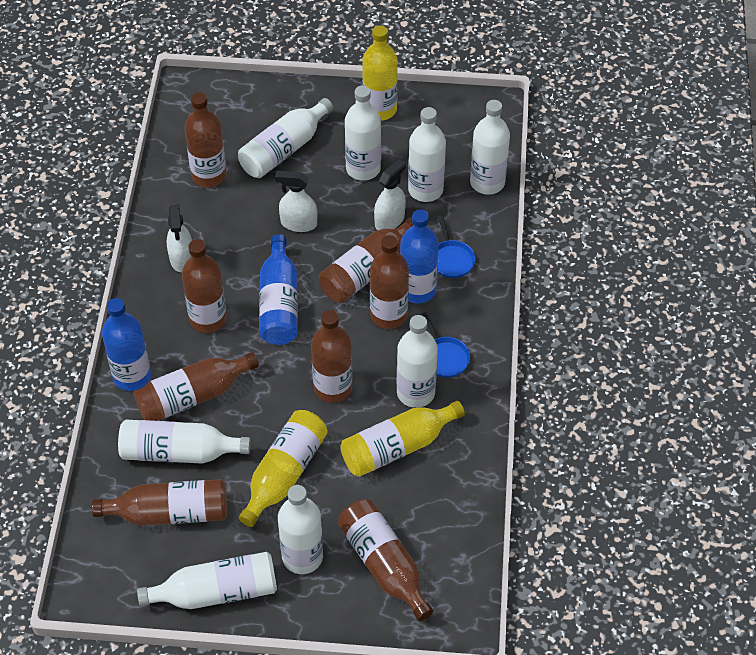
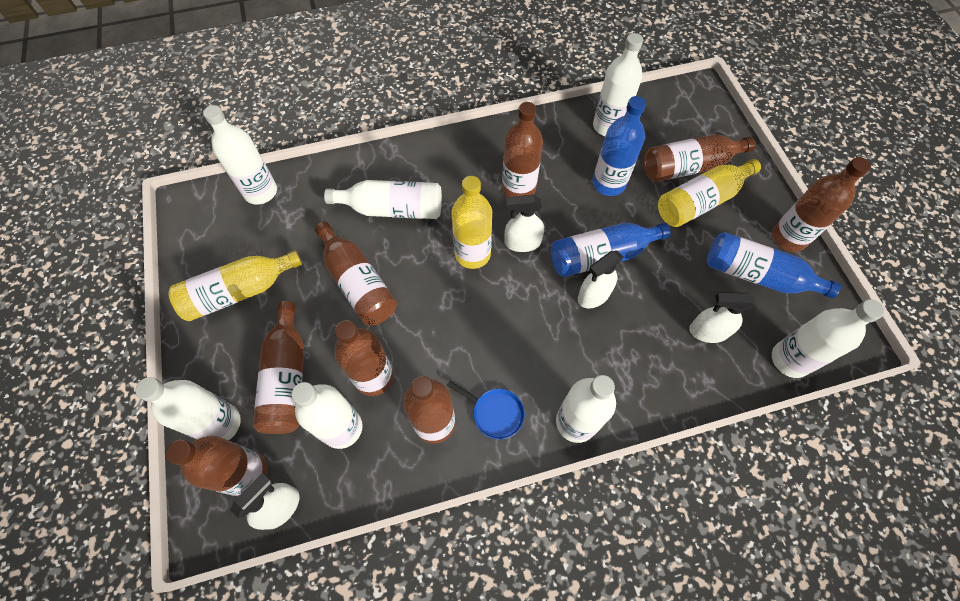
blue pan: [421,312,470,378] [438,215,475,278] = 2 -> [447,381,525,440] = 1
white bottle: [118,420,251,464] [137,552,277,609] [238,98,333,178] [278,485,323,574] [345,86,381,180] [397,315,438,408] [408,107,446,202] [470,100,510,195] = 8 -> [135,377,241,440] [203,105,277,205] [292,382,363,449] [324,180,442,219] [556,375,616,443] [593,33,643,136] [772,299,884,378] = 7
white spray bottle: [167,205,192,272] [275,171,317,232] [374,159,406,230] = 3 -> [230,473,299,530] [504,195,544,252] [578,251,623,308] [689,292,756,343] = 4

